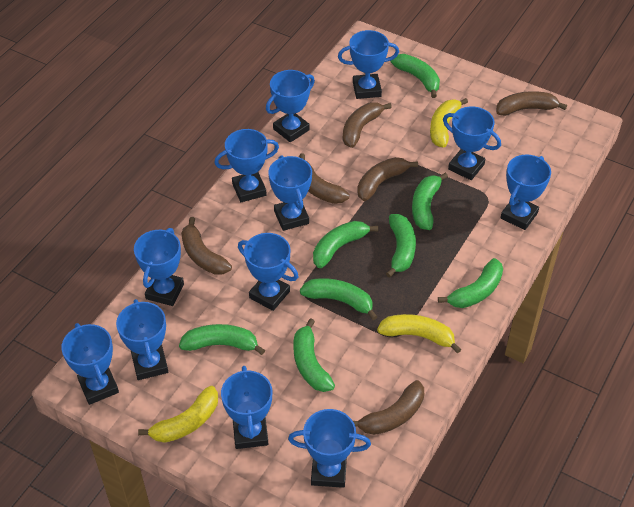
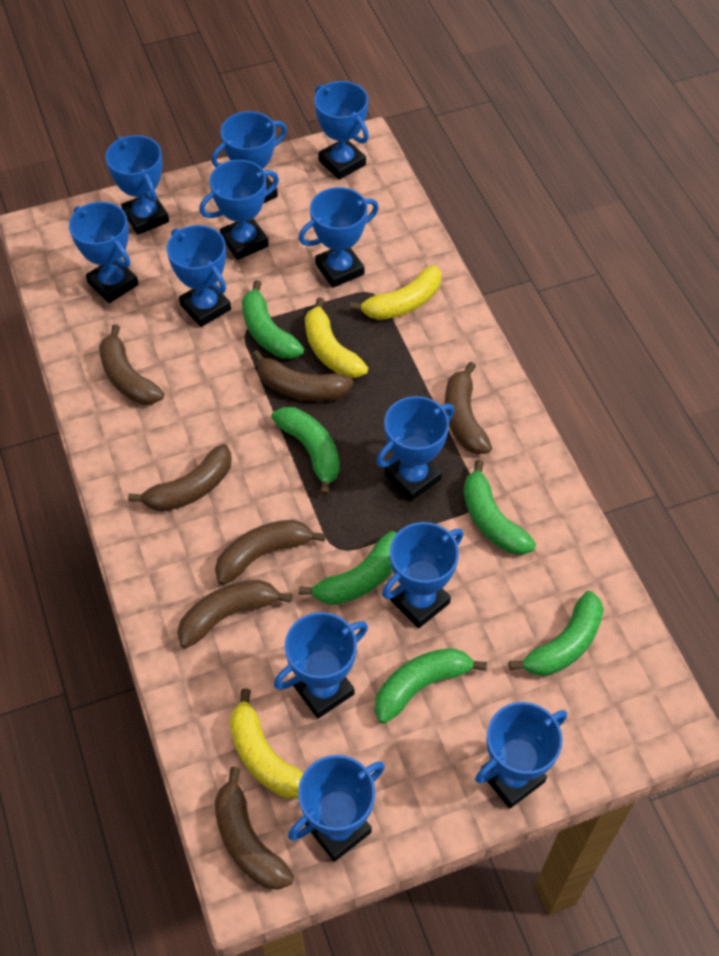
brown banana: [181,217,232,275] [299,153,349,204] [343,102,392,148] [353,380,424,435] [357,157,418,201] [496,91,567,116] = 6 -> [99,324,164,405] [128,444,232,512] [177,580,292,648] [215,520,326,585] [215,767,294,890] [252,350,353,401] [445,362,492,454] = 7
green banana: [179,324,265,355] [294,318,335,392] [300,278,377,320] [313,221,378,268] [386,214,416,278] [390,54,440,98] [412,172,448,230] [438,258,503,308] = 8 -> [242,280,304,359] [271,407,340,495] [299,531,397,605] [375,648,487,724] [464,460,536,555] [509,591,604,676] = 6

